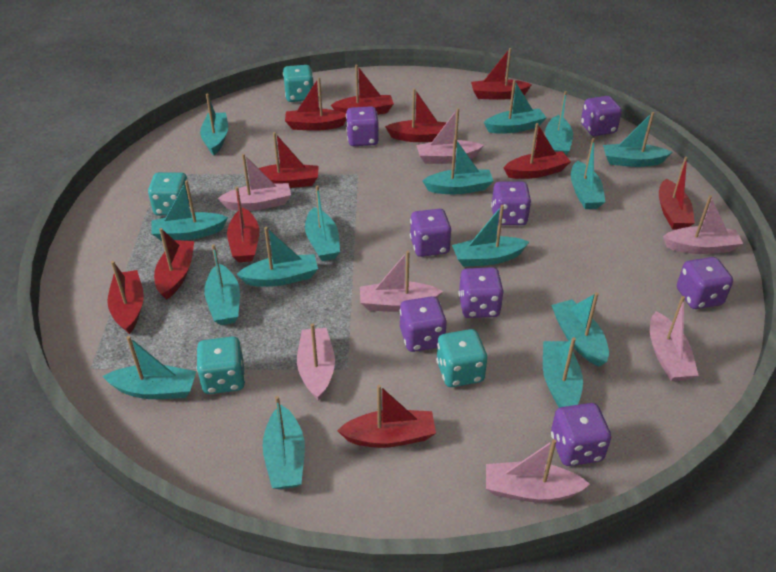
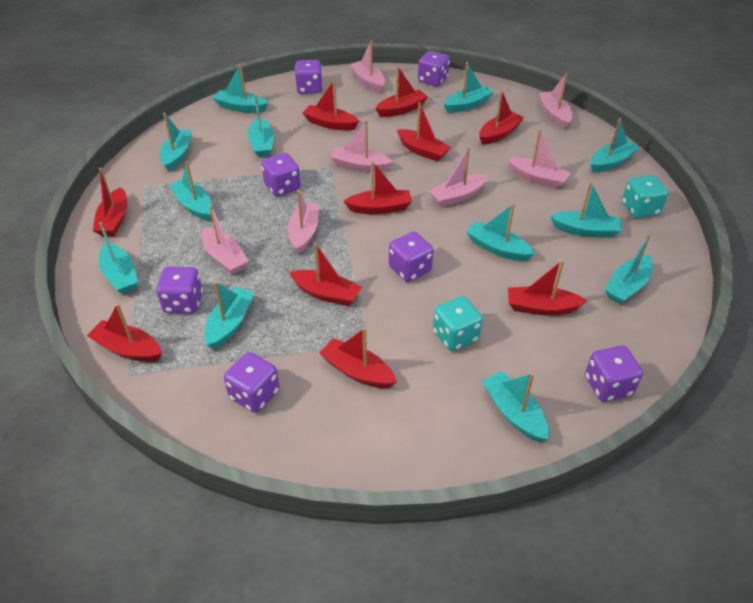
purple dice: [346,106,379,146] [400,296,447,352] [410,209,451,257] [459,267,504,318] [491,181,531,225] [551,403,611,466] [581,96,622,136] [677,257,733,309] = 8 -> [156,267,203,313] [224,352,280,413] [261,153,301,197] [295,60,323,94] [389,232,434,282] [418,51,450,86] [585,346,643,402] = 7
red boat: [107,261,144,334] [154,228,194,300] [227,187,260,262] [259,132,319,188] [285,77,346,131] [331,65,394,115] [337,385,436,448] [385,88,447,142] [471,48,532,100] [504,123,571,179] [659,157,695,229] = 11 -> [87,304,162,362] [93,168,127,236] [289,243,362,306] [303,80,359,130] [319,327,397,388] [344,161,412,214] [375,66,428,117] [397,102,451,162] [479,91,525,145] [508,260,587,316] = 10
turquoise boat: [103,336,196,399] [151,181,228,241] [200,94,228,155] [204,244,240,325] [237,227,318,287] [262,396,305,489] [305,185,340,261] [422,138,493,194] [452,205,529,267] [484,80,547,133] [543,337,583,408] [545,91,573,155] [551,292,609,366] [571,138,605,209] [603,112,672,167] = 15 -> [99,222,138,294] [160,113,192,171] [169,162,211,221] [204,281,254,349] [213,64,268,113] [248,95,274,157] [444,62,494,113] [466,203,535,261] [482,371,549,442] [550,182,622,238] [591,118,640,172] [605,234,653,304] = 12
turquoise dice: [148,172,189,216] [196,336,245,394] [283,65,314,102] [436,329,487,387] = 4 -> [433,296,483,351] [622,175,668,218] = 2

